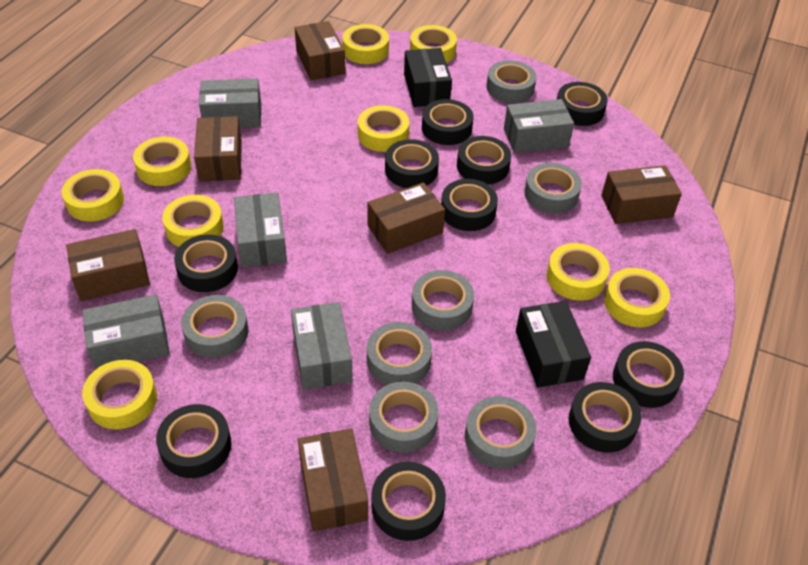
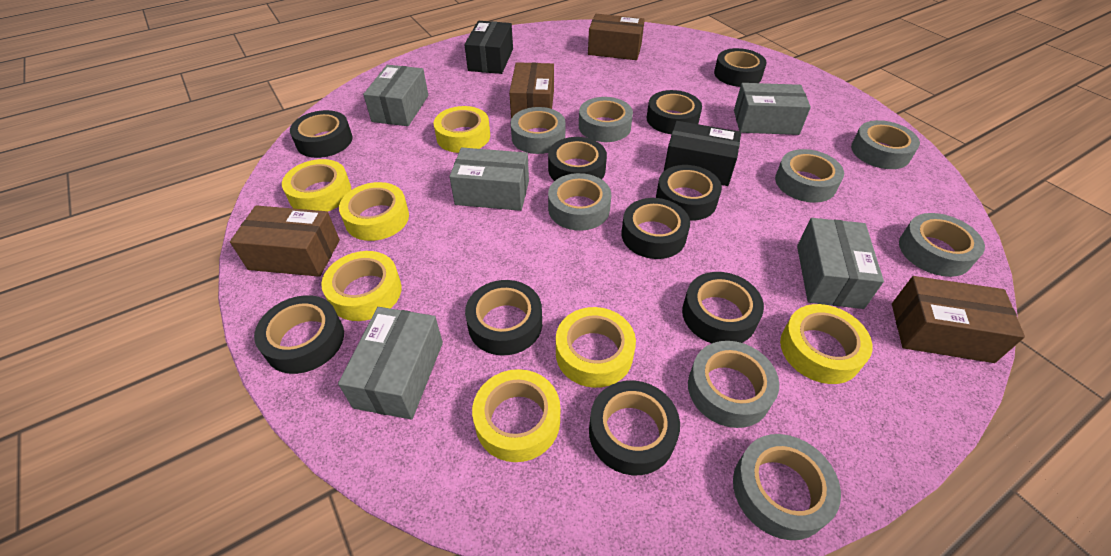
brown box: [66,229,150,301] [194,116,242,182] [295,21,345,80] [298,428,368,532] [368,182,445,254] [602,165,682,224] = 6 -> [230,205,340,277] [509,62,554,119] [588,14,645,60] [892,276,1025,363] = 4
grey tape: [181,295,248,358] [367,322,432,385] [369,382,438,453] [412,270,474,331] [465,396,537,468] [486,60,537,103] [524,163,582,214] = 7 -> [511,107,566,154] [548,173,611,231] [579,97,633,142] [688,341,779,428] [733,434,841,540] [775,149,844,203] [851,120,920,169] [899,213,985,277] = 8
yellow tape: [62,169,124,222] [82,360,157,429] [133,137,191,186] [162,195,224,247] [342,24,389,64] [358,105,409,152] [410,25,457,63] [547,243,610,301] [604,268,670,328] = 9 -> [282,159,352,212] [321,251,402,321] [339,182,409,241] [433,106,490,153] [472,369,560,462] [556,307,636,388] [780,304,872,384] = 7

